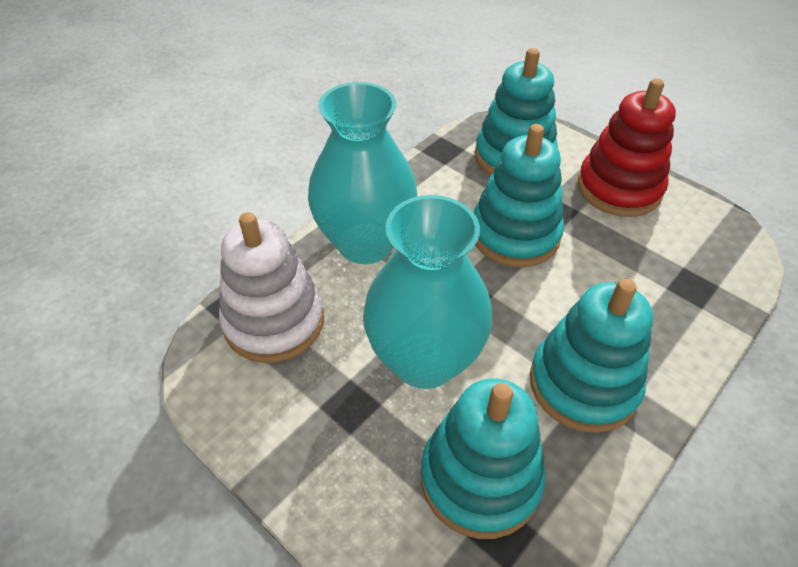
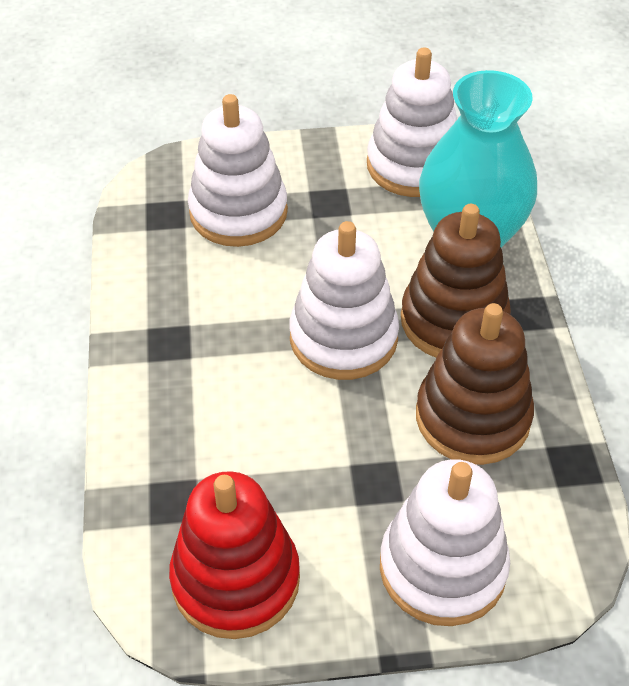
brown stacking toy: none = 0 -> [401,204,511,357] [416,303,534,465] = 2
turquoise stacking toy: [421,378,546,539] [474,124,564,267] [475,48,558,175] [530,279,653,433] = 4 -> none = 0
turquoise vase: [308,82,417,264] [363,195,492,389] = 2 -> [419,70,537,248] = 1
white stacking toy: [219,212,324,363] = 1 -> [188,94,288,247] [289,221,399,380] [367,48,457,197] [380,459,510,626] = 4

